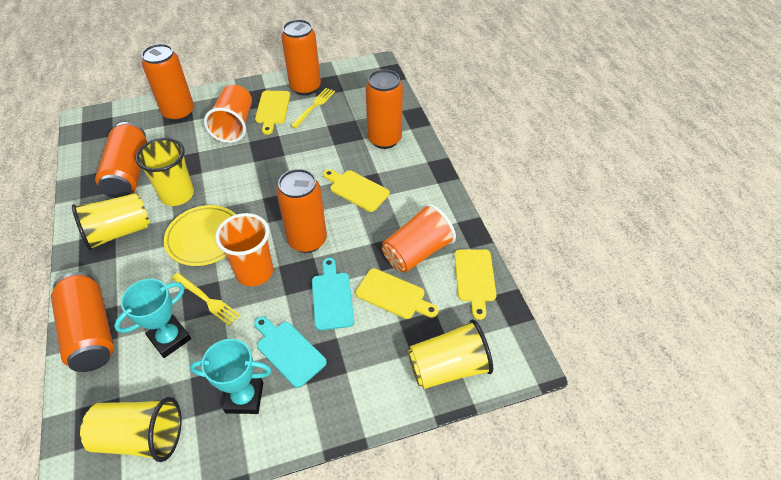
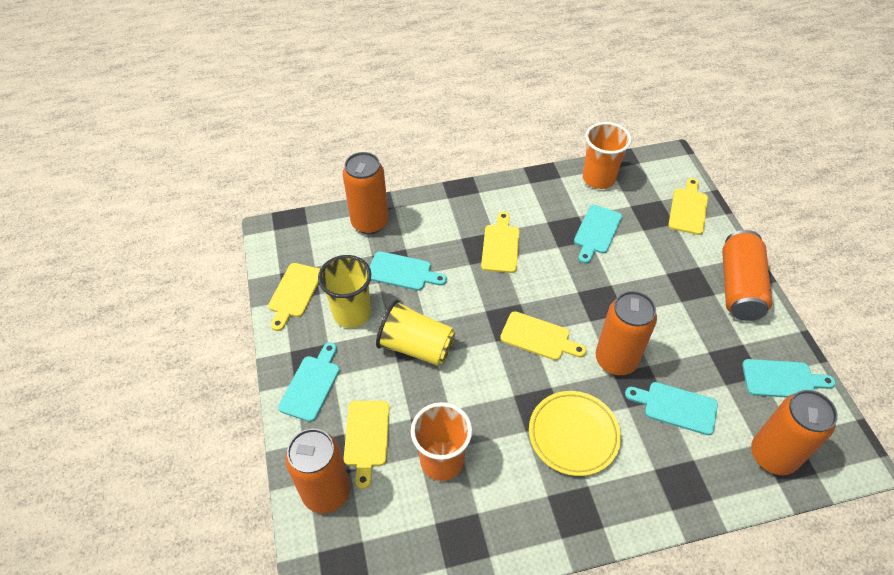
orange can: [51,272,114,372] [95,122,147,198] [142,44,194,122] [276,169,327,253] [281,19,321,96] [365,69,403,149] = 6 -> [285,428,350,514] [343,152,389,234] [596,291,657,375] [722,230,772,321] [751,390,838,475] = 5
orange cup: [204,85,252,143] [215,213,273,286] [382,203,456,273] = 3 -> [411,402,472,481] [583,122,632,189] = 2
turquoise cutting board: [254,316,327,388] [312,258,354,331] = 2 -> [278,342,340,422] [370,251,447,291] [574,205,622,264] [625,382,718,435] [742,359,836,397] = 5
turquoise trophy: [114,279,191,358] [190,339,272,414] = 2 -> none = 0
yellow cup: [72,193,150,251] [80,397,182,462] [136,138,194,206] [408,319,493,389] = 4 -> [318,255,371,328] [376,300,455,366] = 2
yellow cutting board: [255,91,290,135] [323,169,390,212] [356,268,439,319] [454,249,496,320] = 4 -> [268,263,320,331] [344,401,390,489] [481,212,519,273] [500,311,586,360] [668,178,708,235] = 5
yellow fork: [171,273,241,326] [291,88,335,128] = 2 -> none = 0

